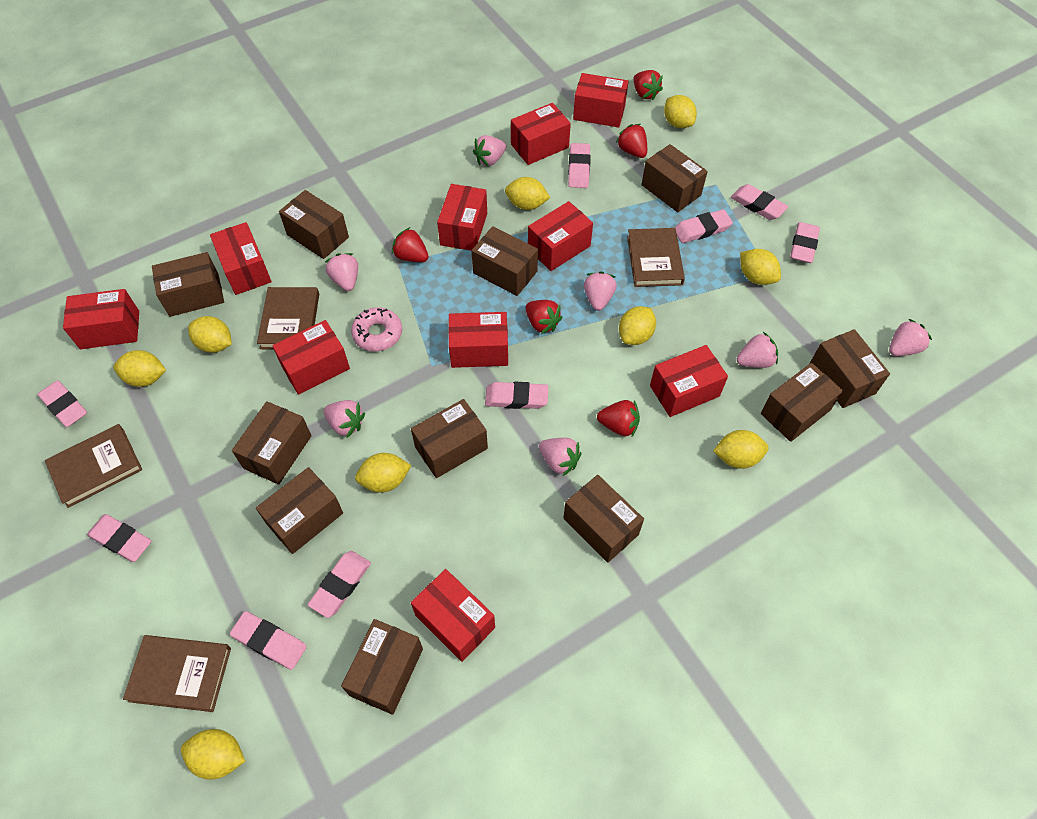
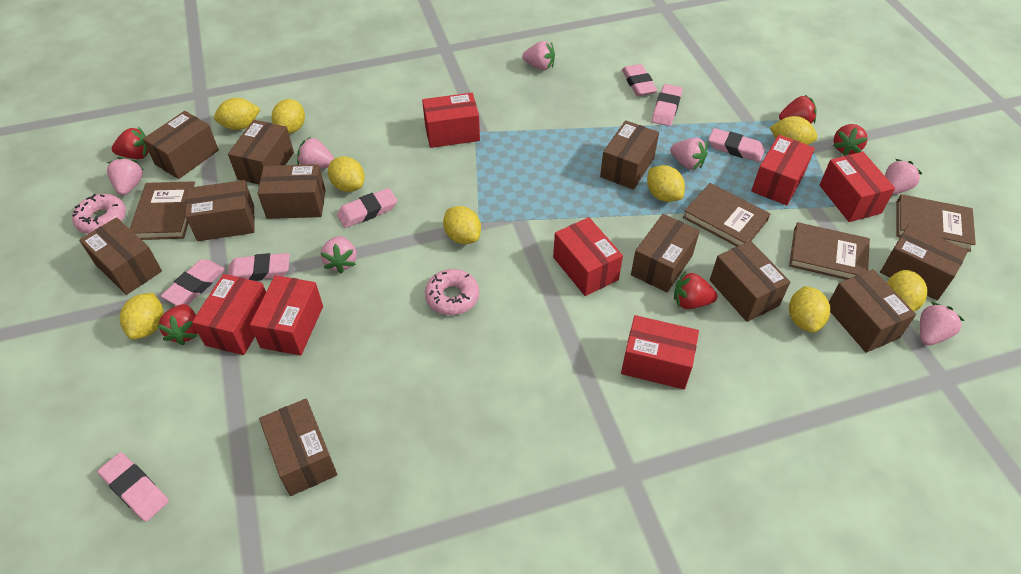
pink donut: [351,307,402,352] = 1 -> [72,194,126,234] [425,269,479,315] = 2
pink eraser: [37,380,87,427] [87,514,151,562] [230,611,307,670] [308,551,371,618] [485,382,548,409] [568,143,591,188] [675,209,733,243] [731,184,788,220] [790,222,820,263] = 9 -> [98,452,169,522] [161,259,225,306] [228,253,290,281] [337,188,397,228] [622,64,657,96] [652,84,683,126] [708,128,765,162] = 7
red box: [63,289,139,349] [210,222,272,295] [272,320,350,395] [411,569,495,662] [437,184,487,251] [448,312,508,368] [511,103,571,165] [528,201,593,271] [573,73,629,128] [650,345,728,417] = 10 -> [192,274,266,355] [250,275,323,356] [422,93,480,148] [553,217,623,296] [621,315,699,389] [751,135,815,205] [819,152,895,222] = 7

